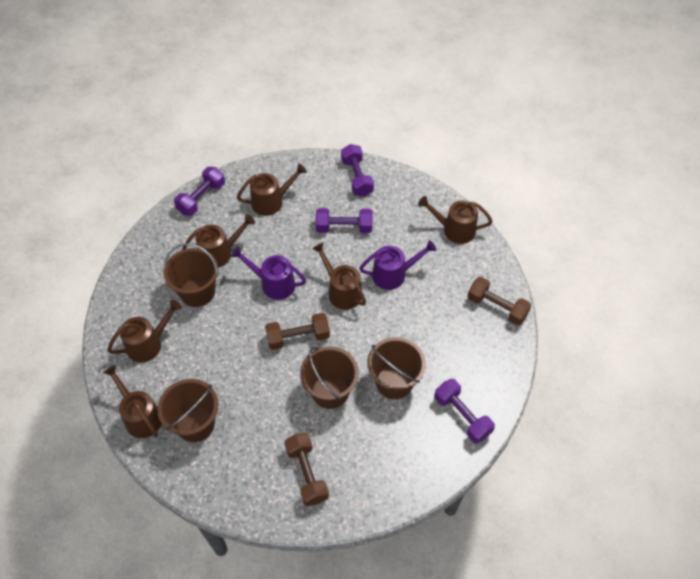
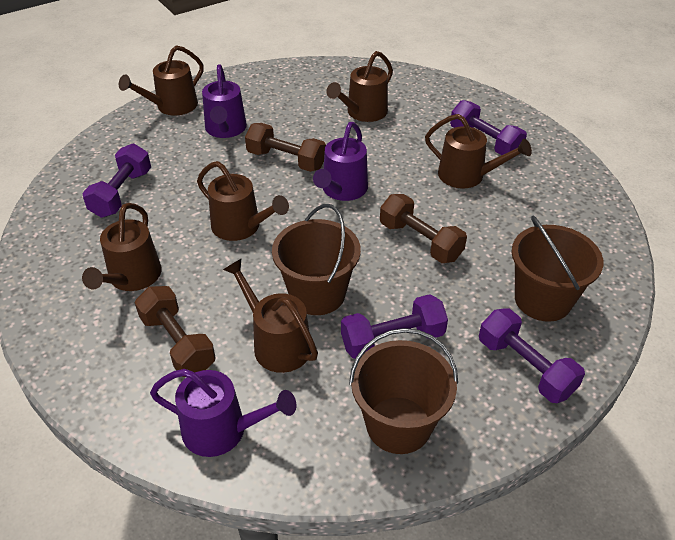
brown bucket: [157,379,219,442] [164,243,218,307] [300,346,359,409] [367,337,426,399] = 4 -> [272,204,361,315] [349,328,458,454] [512,216,603,322] = 3
purple watering can: [231,246,306,300] [359,240,436,290] = 2 -> [150,369,296,457] [202,64,247,138] [313,122,368,201] = 3

